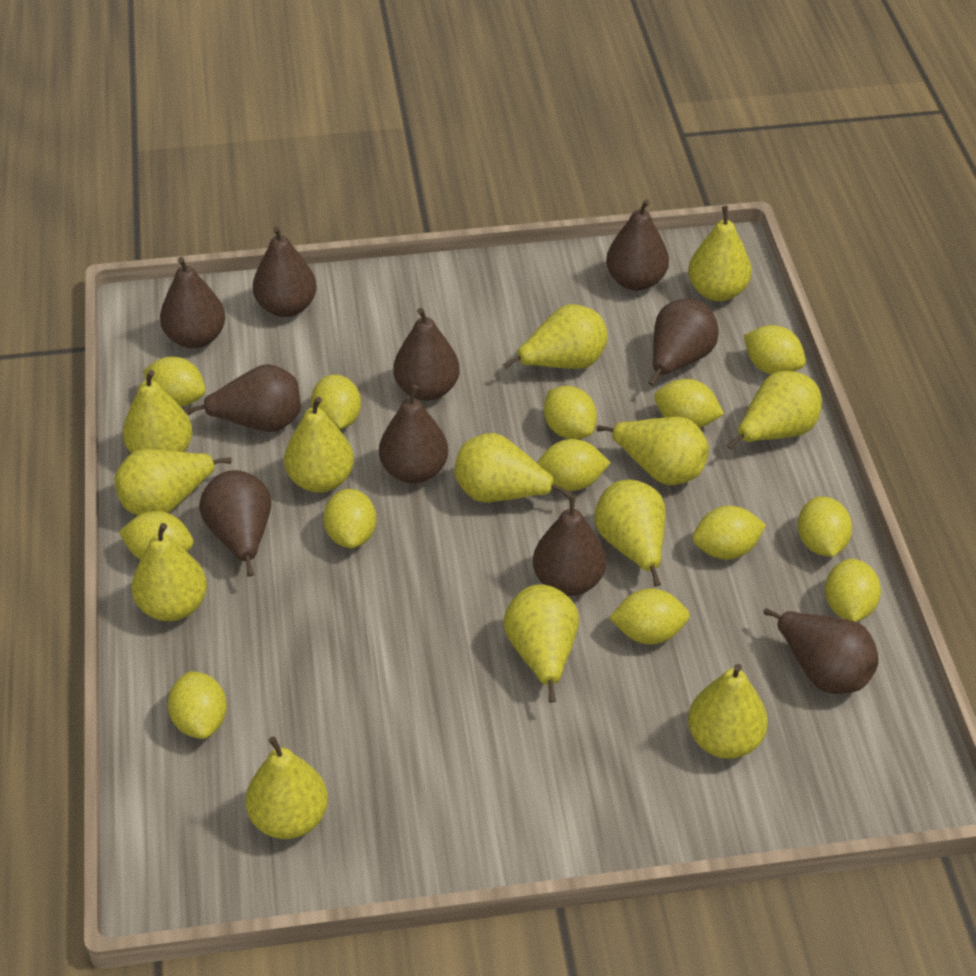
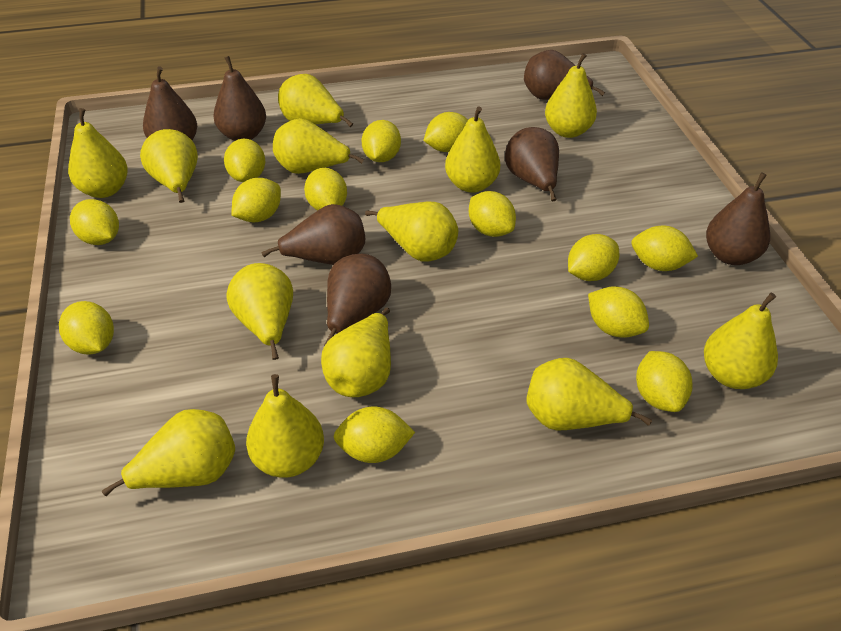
brown pear: [160,257,225,348] [186,364,301,432] [199,470,271,576] [253,226,317,317] [379,385,448,484] [393,308,460,401] [533,495,606,596] [606,199,669,291] [648,299,719,386] [763,608,879,694] = 10 -> [143,66,197,140] [214,56,266,141] [261,204,365,265] [324,254,391,345] [505,127,559,201] [524,50,605,100] [706,172,770,265] = 7

